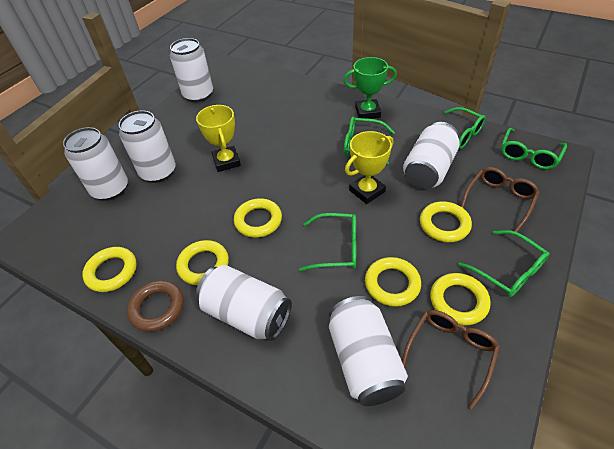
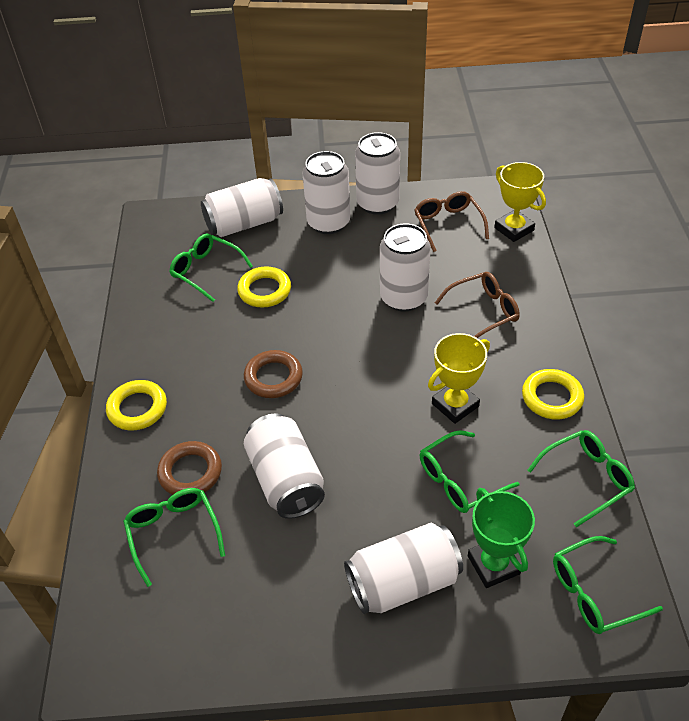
brown ring: [127,280,184,332] = 1 -> [157,441,222,495] [244,350,303,398] = 2
yellow ring: [82,247,137,292] [176,240,229,285] [234,198,282,238] [365,257,421,307] [420,201,472,242] [430,273,491,326] = 6 -> [106,380,167,430] [237,266,291,308] [522,369,584,420] = 3

